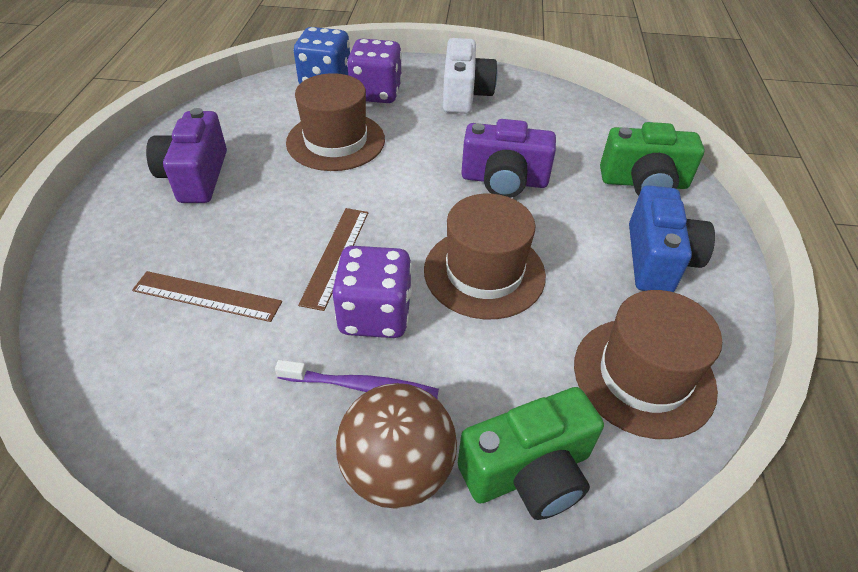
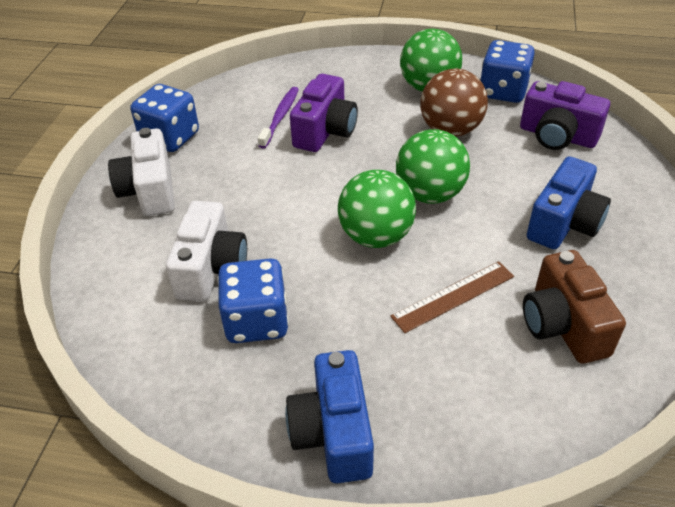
blue camera: [629,185,715,292] = 1 -> [285,350,374,483] [527,156,611,249] = 2
blue dice: [294,27,350,84] = 1 -> [130,84,199,152] [217,258,289,343] [481,40,535,103] = 3
brown camera: none = 0 -> [523,250,626,364] = 1
brown hat: [286,73,385,171] [424,194,546,319] [574,290,722,439] = 3 -> none = 0
brown ruler: [132,271,282,322] [298,208,368,311] = 2 -> [390,261,514,333] = 1
green ball: none = 0 -> [338,170,416,248] [396,129,470,204] [400,29,462,92] = 3
green camera: [458,387,604,520] [600,122,705,196] = 2 -> none = 0
purple dice: [332,246,412,338] [347,39,402,103] = 2 -> none = 0
white camera: [443,38,497,113] = 1 -> [108,128,175,216] [166,201,247,302] = 2

